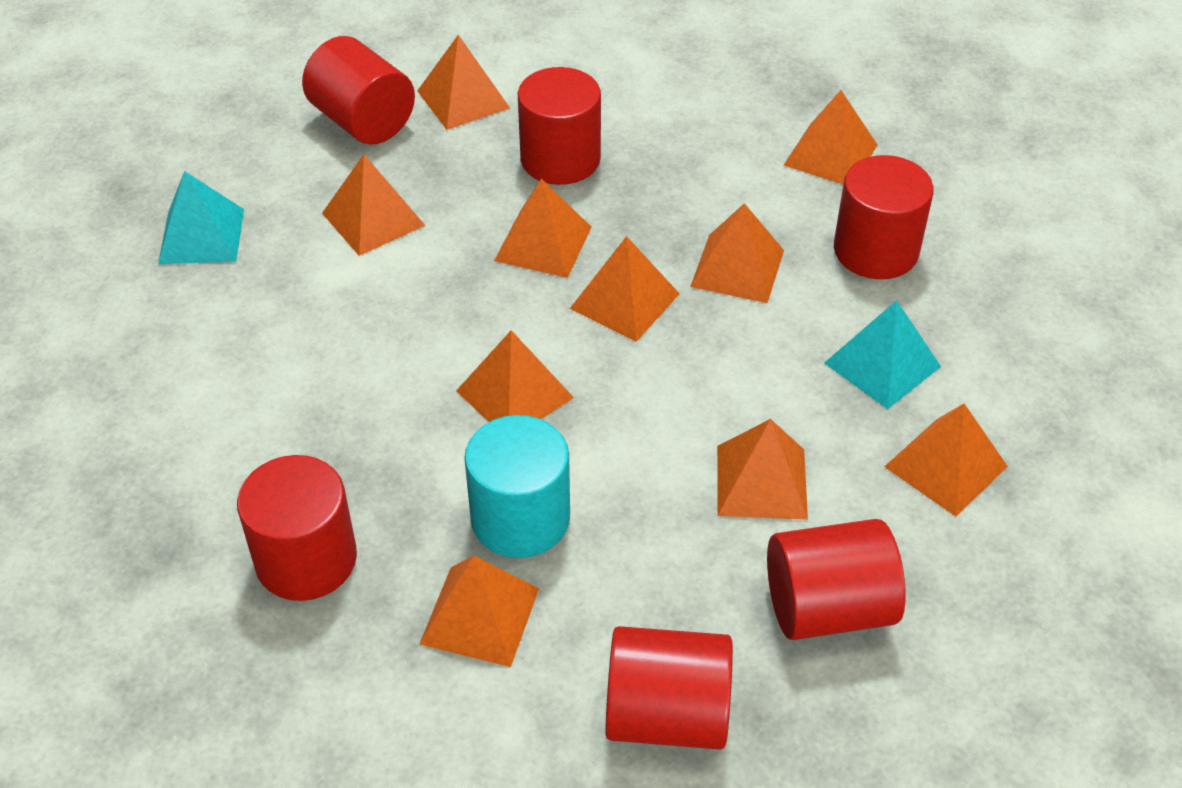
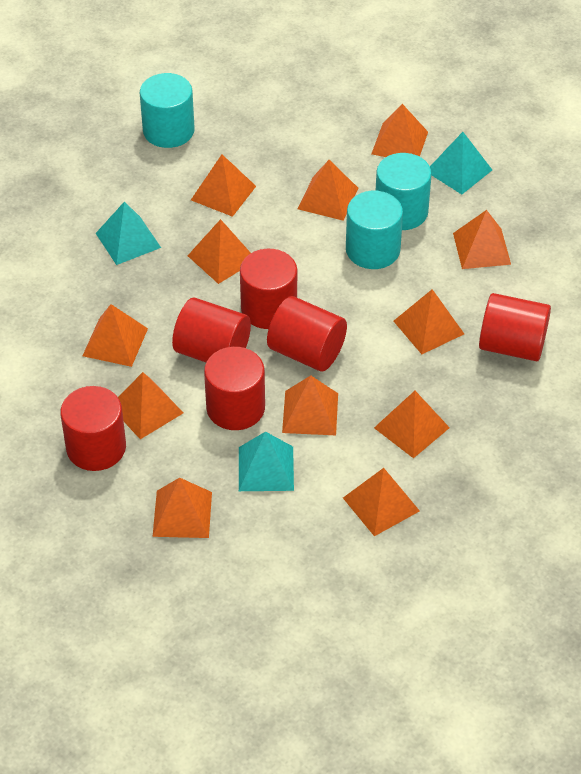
orange pyramid: [322,154,425,256] [417,35,510,130] [419,556,539,667] [456,330,574,422] [494,179,592,278] [570,236,680,342] [690,203,784,303] [717,419,808,520] [784,90,878,184] [884,403,1008,517] = 10 -> [82,304,148,367] [118,372,183,439] [153,478,212,538] [188,219,251,284] [191,154,256,217] [282,375,338,435] [298,160,358,221] [343,468,420,536] [371,104,428,157] [374,391,450,458] [393,289,464,354] [453,210,511,269] = 12
turquoise cylinder: [464,415,570,558] = 1 -> [140,73,195,148] [346,191,403,269] [375,153,432,230] = 3
turquoise pyramid: [158,171,244,264] [824,300,941,409] = 2 -> [96,202,161,265] [239,432,294,491] [430,132,492,194] = 3

